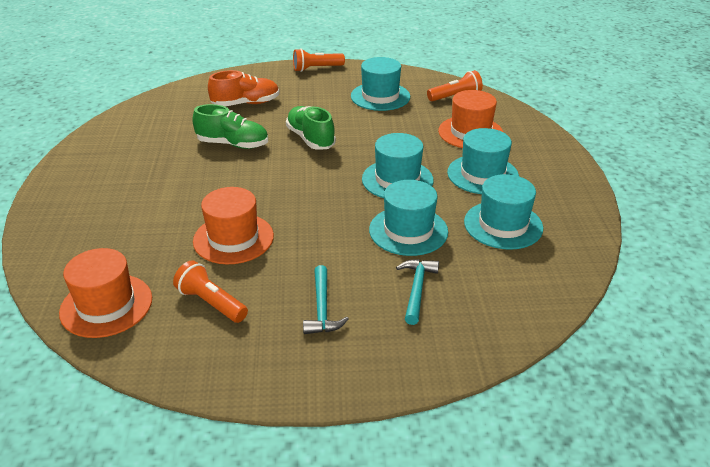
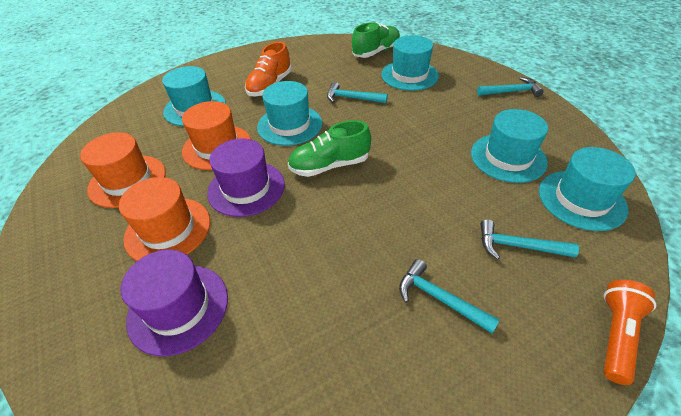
orange flashlight: [173,260,248,323] [293,48,345,72] [427,70,483,101] = 3 -> [604,280,657,385] = 1
purple hat: none = 0 -> [121,250,228,356] [207,138,285,217] = 2
turquoise hammer: [303,265,349,334] [396,259,439,325] = 2 -> [327,82,388,103] [399,259,500,333] [477,77,544,97] [481,219,579,260] = 4

